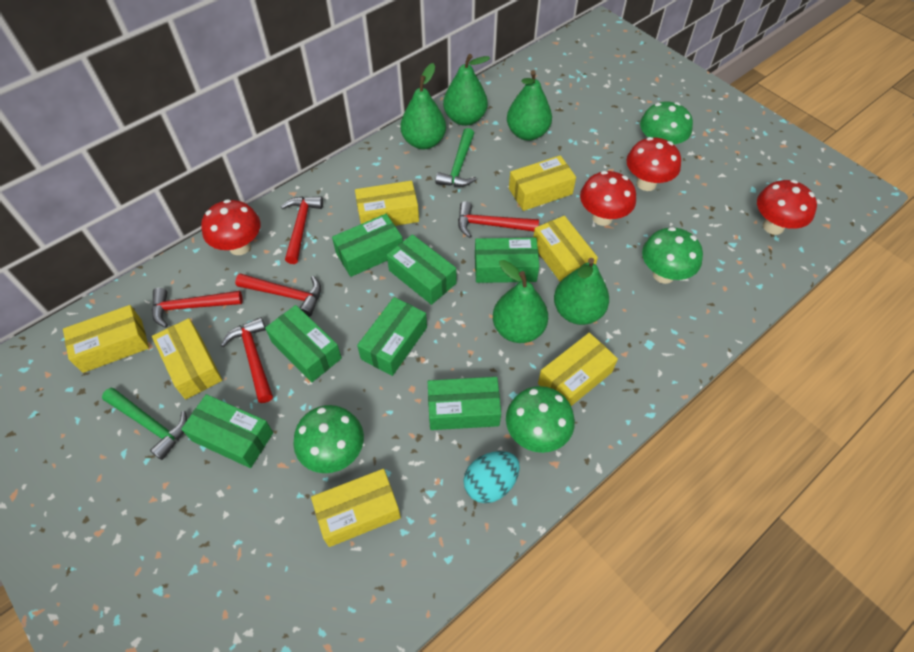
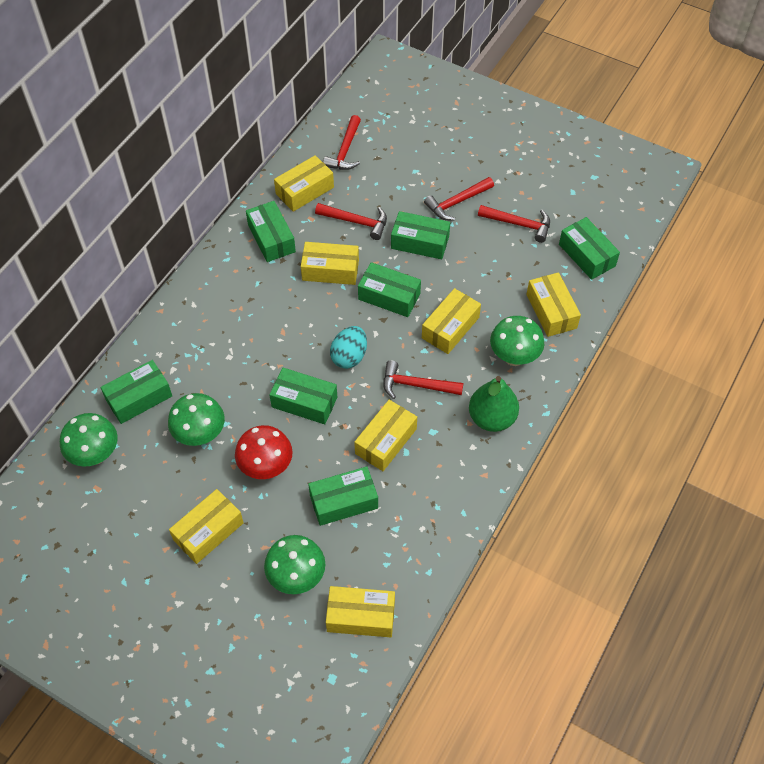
green hammer: [102,388,187,460] [435,128,477,187] = 2 -> none = 0
green pear: [400,63,446,149] [443,54,490,126] [493,260,548,343] [507,70,552,141] [554,258,609,325] = 5 -> [469,376,519,432] = 1
red mushroom: [201,199,260,255] [580,171,636,226] [626,137,681,191] [757,180,817,235] = 4 -> [235,425,293,479] = 1

